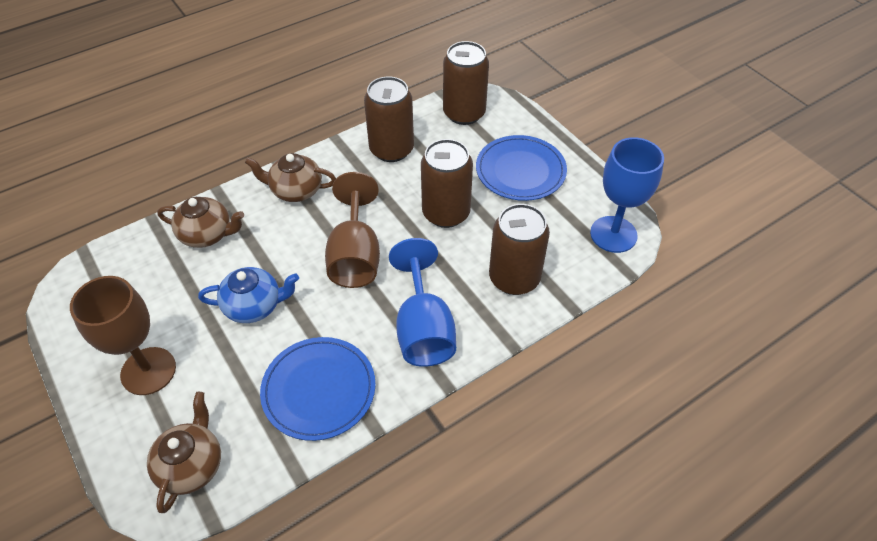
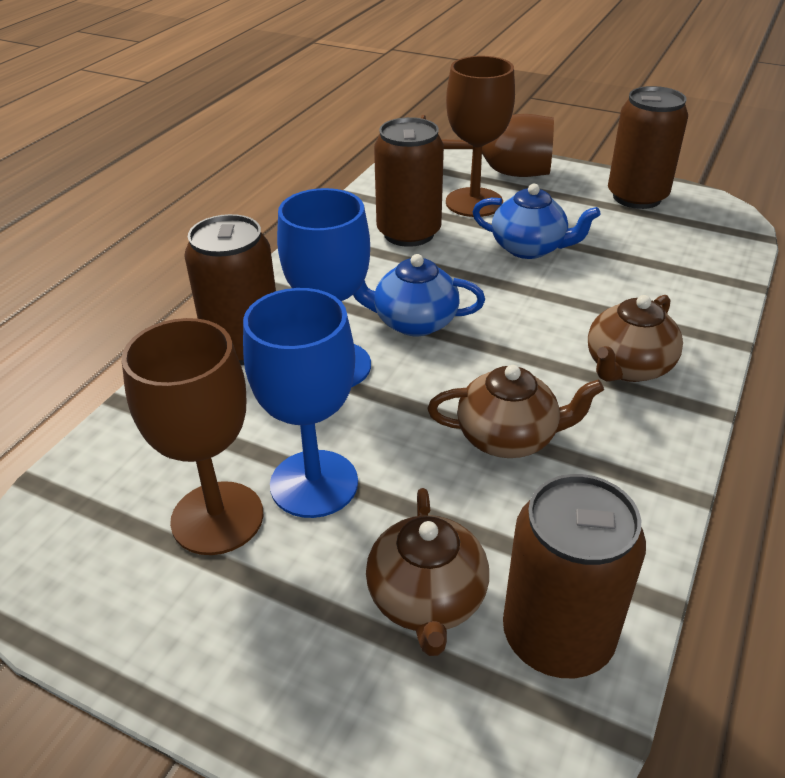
blue plate: [260,337,375,441] [476,135,567,201] = 2 -> none = 0
blue teapot: [198,267,299,323] = 1 -> [353,254,485,336] [473,184,601,259] = 2
brown goblet: [70,276,176,395] [325,172,380,288] = 2 -> [121,318,263,555] [421,114,554,177] [446,56,515,217] = 3

